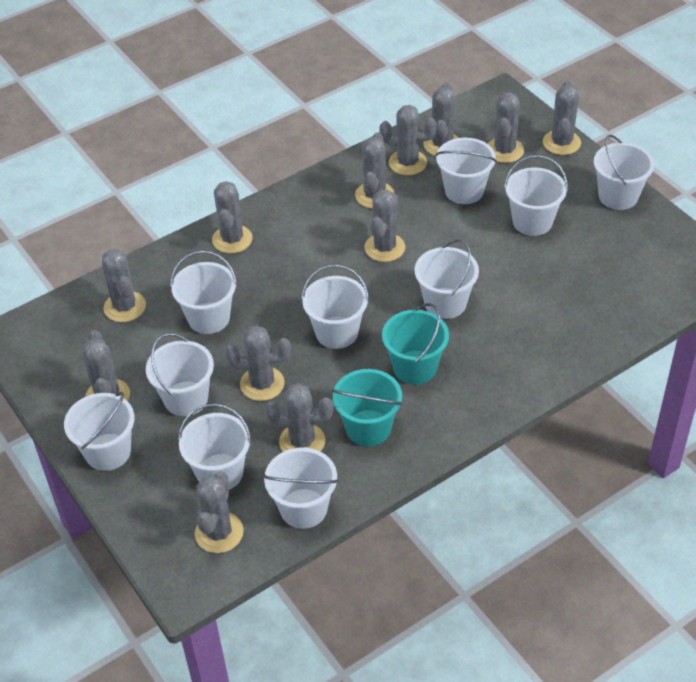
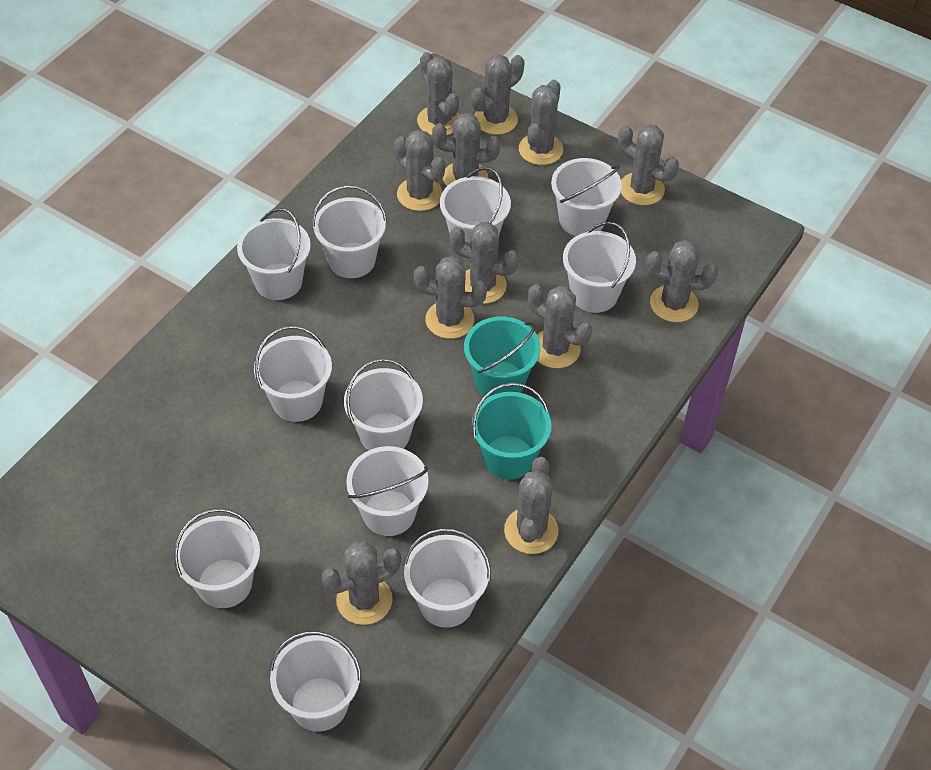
white bucket: [64,392,134,471] [146,333,214,416] [171,251,237,334] [178,403,251,490] [263,448,338,529] [302,265,369,349] [415,239,479,319] [435,138,497,204] [504,155,568,236] [594,134,654,210] = 10 -> [174,508,260,608] [237,208,311,300] [254,326,332,422] [269,631,362,732] [312,185,387,278] [344,358,423,451] [346,446,429,536] [403,528,491,628] [440,167,511,243] [551,158,622,236] [563,222,636,313] = 11

